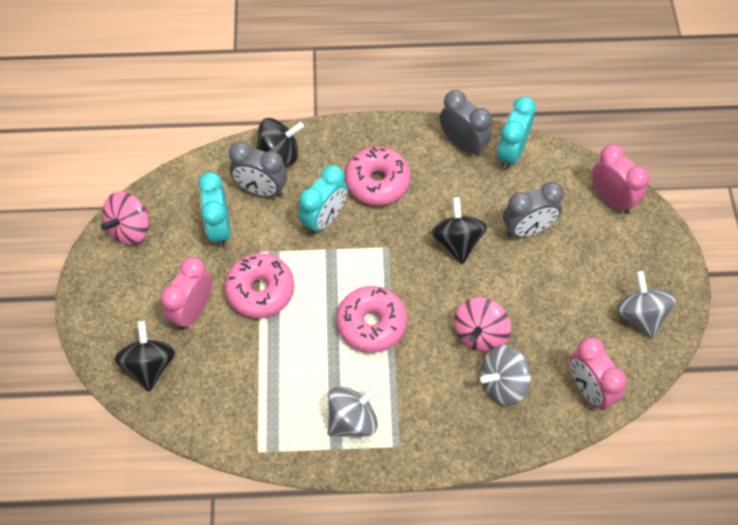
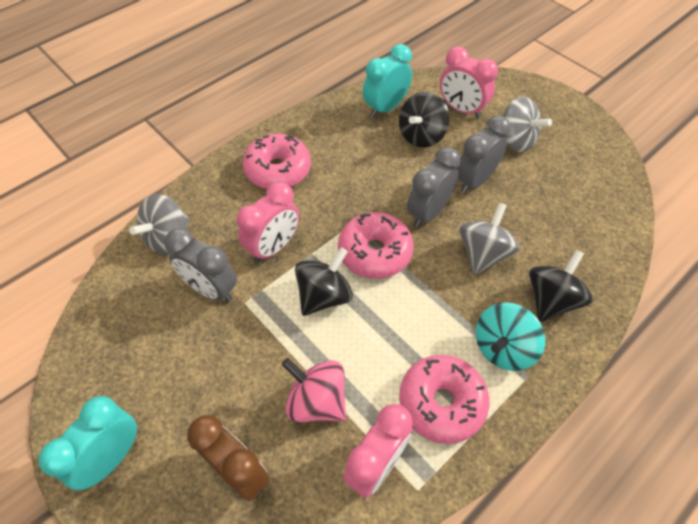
brown clock: none = 0 -> [187,415,270,501] = 1
pink spinning top: [101,191,149,245] [454,297,511,352] = 2 -> [281,358,346,422] = 1
turquoise clock: [198,172,230,248] [298,165,348,235] [497,96,536,169] = 3 -> [39,396,137,490] [363,44,412,118] = 2
turquoise spinning top: none = 0 -> [476,302,545,371] = 1

